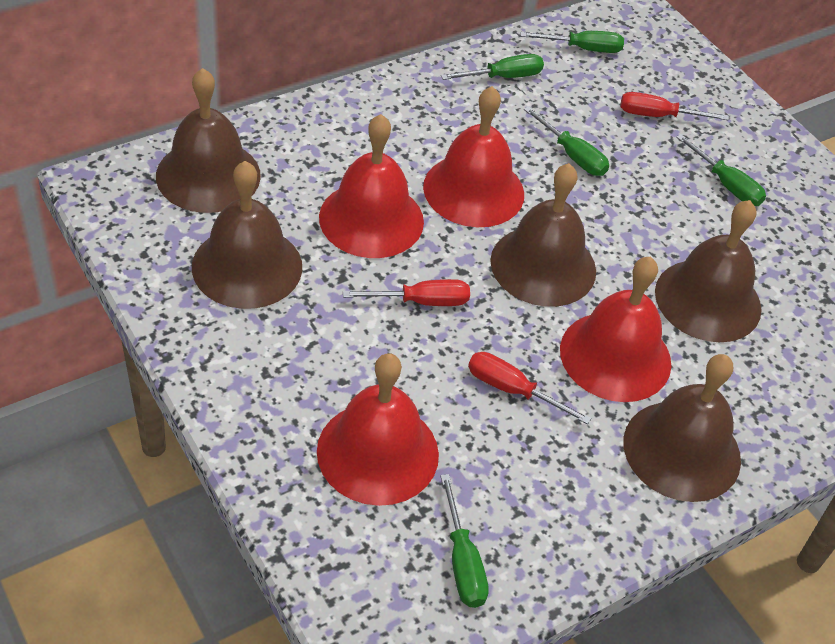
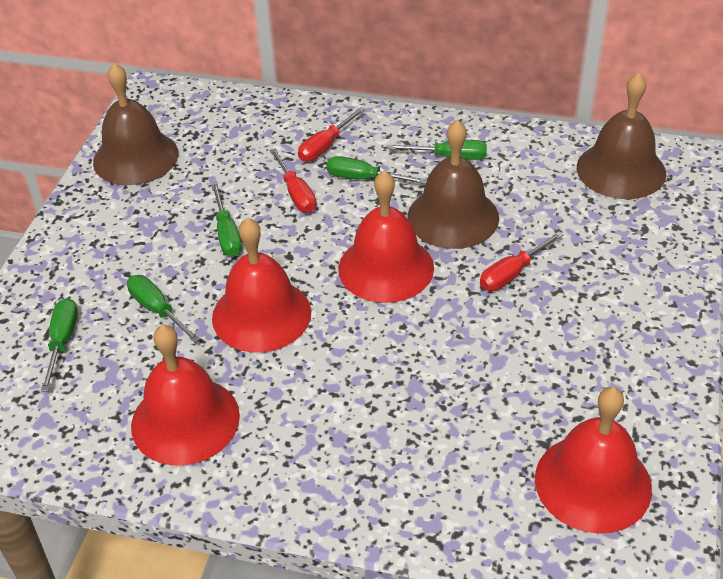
brown bell: [156,68,261,213] [192,161,302,309] [490,163,596,307] [623,354,741,502] [655,200,762,342] = 5 -> [93,63,179,185] [407,120,499,249] [577,73,666,199] = 3

